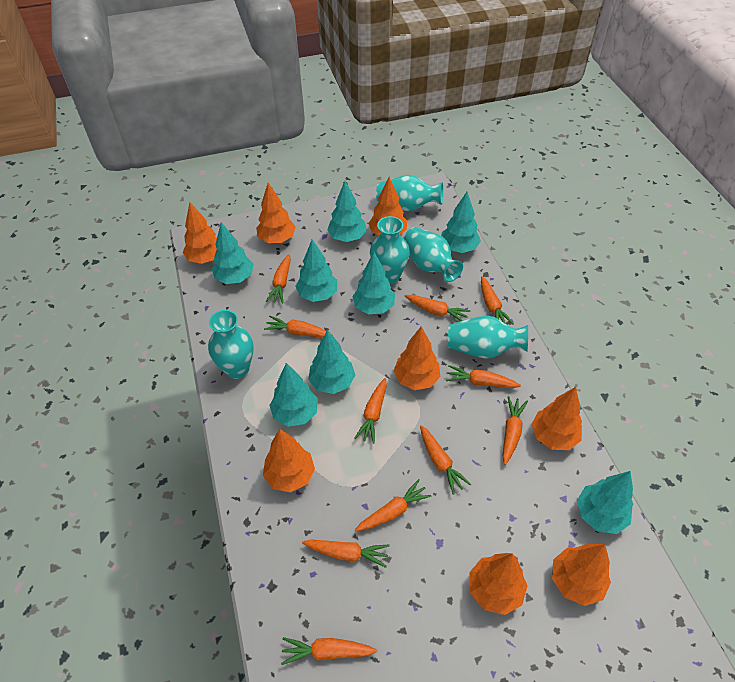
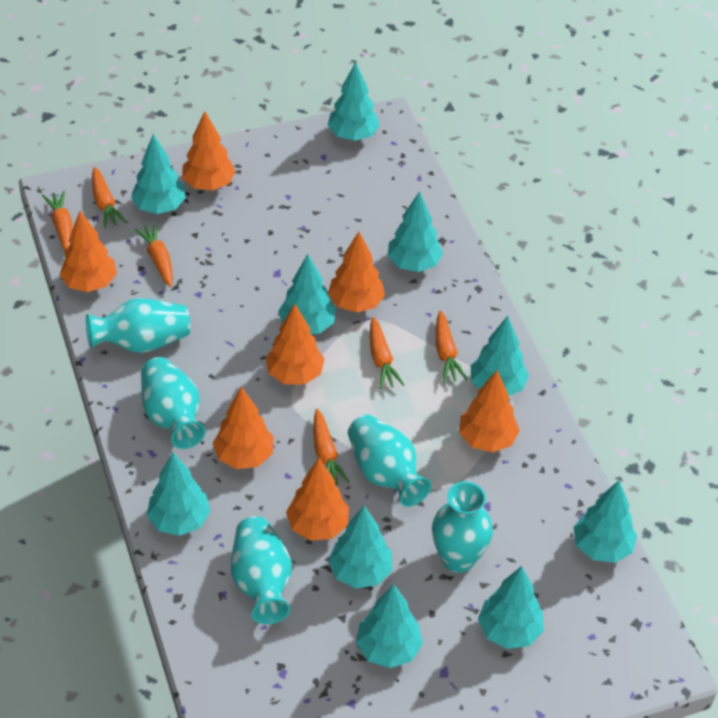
orange carrot: [264,316,333,338] [266,254,291,303] [281,637,378,665] [302,539,390,568] [354,378,387,444] [355,479,432,531] [405,295,471,321] [420,425,471,494] [446,365,521,388] [481,276,514,325] [503,396,528,465] = 11 -> [42,190,72,251] [92,167,127,228] [134,222,173,287] [313,409,350,486] [370,317,405,389] [436,310,467,382] = 6
orange tree: [183,202,217,264] [256,183,295,243] [263,429,315,492] [368,177,407,236] [394,327,440,390] [469,553,527,615] [532,387,582,450] [552,544,611,606] = 8 -> [60,211,117,292] [182,111,236,191] [212,387,274,469] [266,304,325,385] [286,458,349,541] [328,232,385,313] [459,370,520,453] = 7
turquoise tree: [212,222,253,284] [269,363,318,427] [296,239,337,302] [308,330,355,394] [327,181,367,242] [352,252,395,314] [441,192,481,253] [577,471,633,534] = 8 -> [131,134,186,214] [147,453,211,536] [278,254,336,334] [328,62,380,141] [328,506,392,588] [356,584,423,668] [388,191,443,272] [471,316,529,396] [478,566,544,649] [573,481,637,563] = 10

